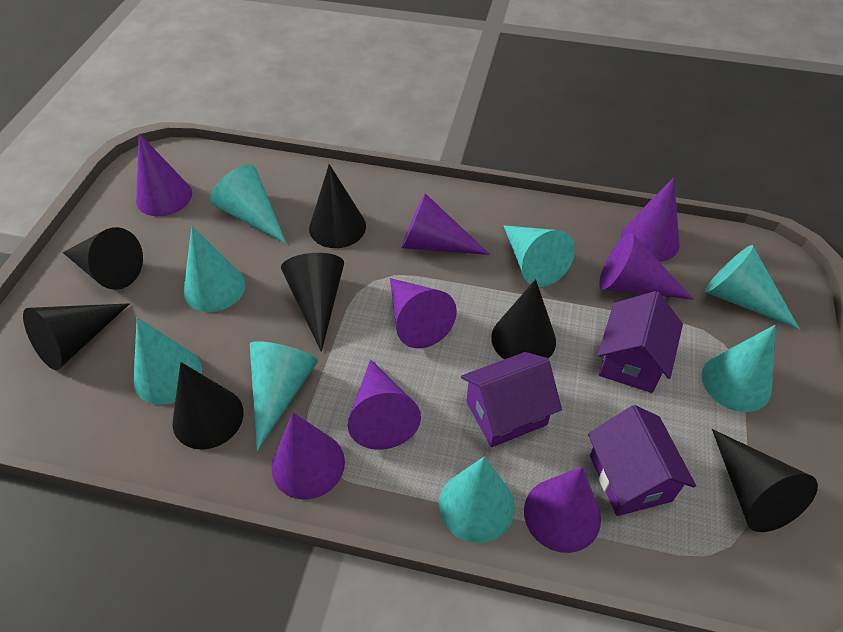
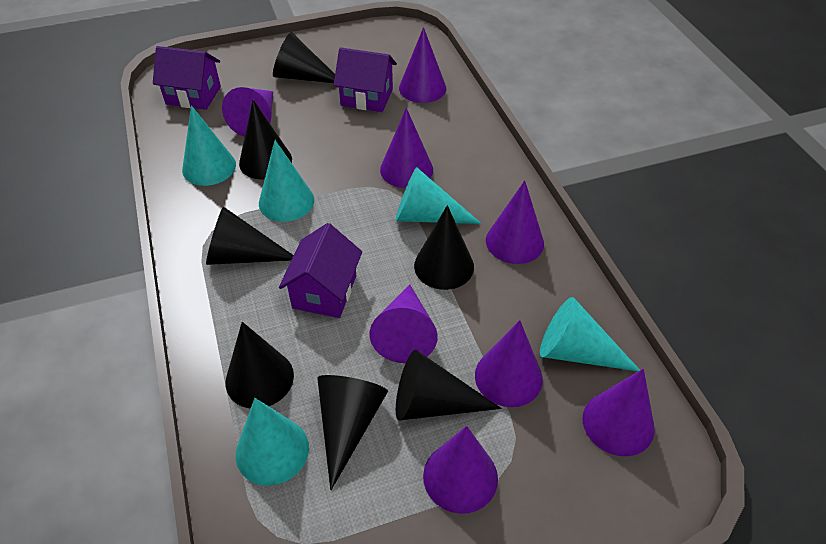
turquoise cone: [134,317,202,405] [183,226,246,312] [210,165,286,244] [250,341,318,451] [439,457,515,543] [503,225,575,287] [702,325,776,412] [705,245,800,330] = 8 -> [182,105,236,186] [236,398,309,486] [259,140,314,222] [396,167,482,224] [540,297,640,371] = 5

